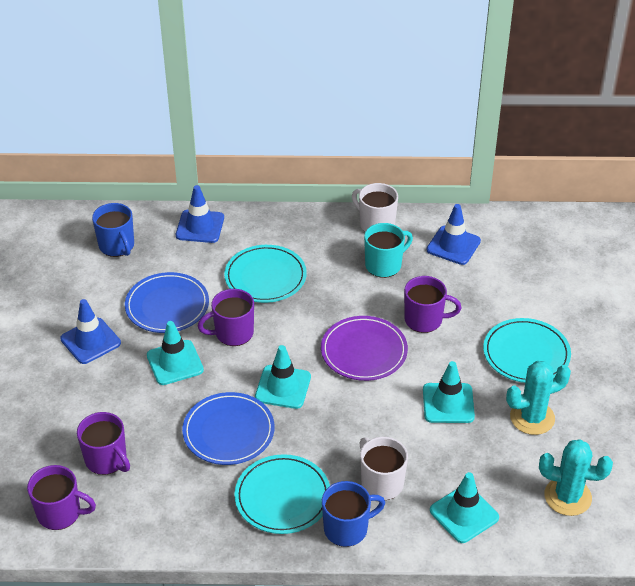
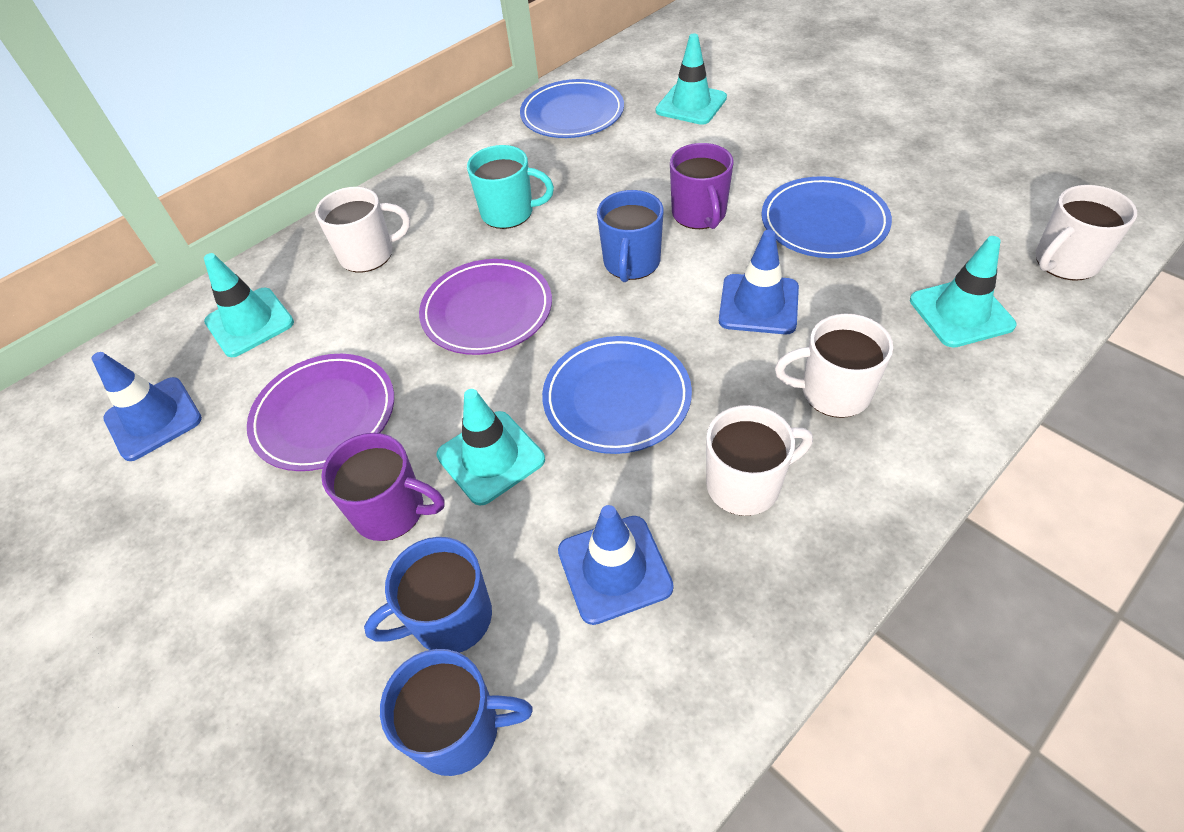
blue mug: [92,203,134,257] [322,481,385,547] = 2 -> [364,537,492,653] [380,649,532,776] [597,190,664,282] = 3
blue plate: [125,272,209,333] [182,392,275,465] = 2 -> [520,79,624,138] [542,336,692,454] [761,176,892,258] = 3
purple mug: [27,465,96,530] [77,412,130,475] [198,289,254,346] [404,276,461,333] = 4 -> [321,433,445,541] [670,143,733,229] = 2
purple plate: [321,316,408,381] = 1 -> [247,354,394,471] [419,259,552,355] = 2
turquoise cactus: [506,361,571,435] [539,439,613,516] = 2 -> none = 0
turquoise plate: [224,245,307,303] [234,454,330,534] [483,318,571,383] = 3 -> none = 0
white mug: [352,183,398,232] [359,437,408,500] = 2 -> [315,187,410,273] [706,405,813,516] [775,313,893,418] [1035,185,1137,280] = 4

